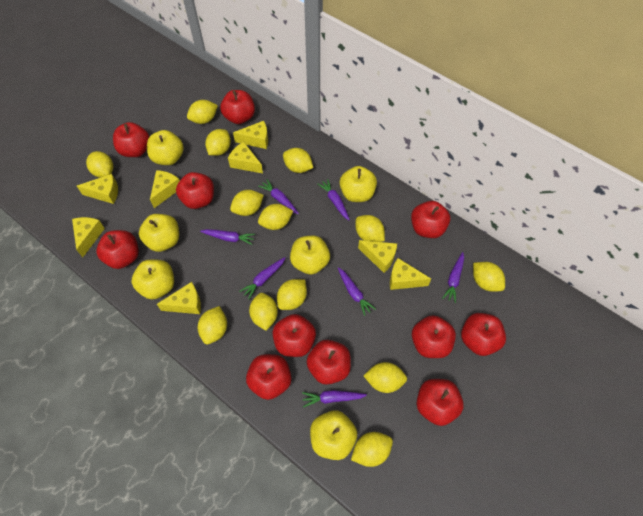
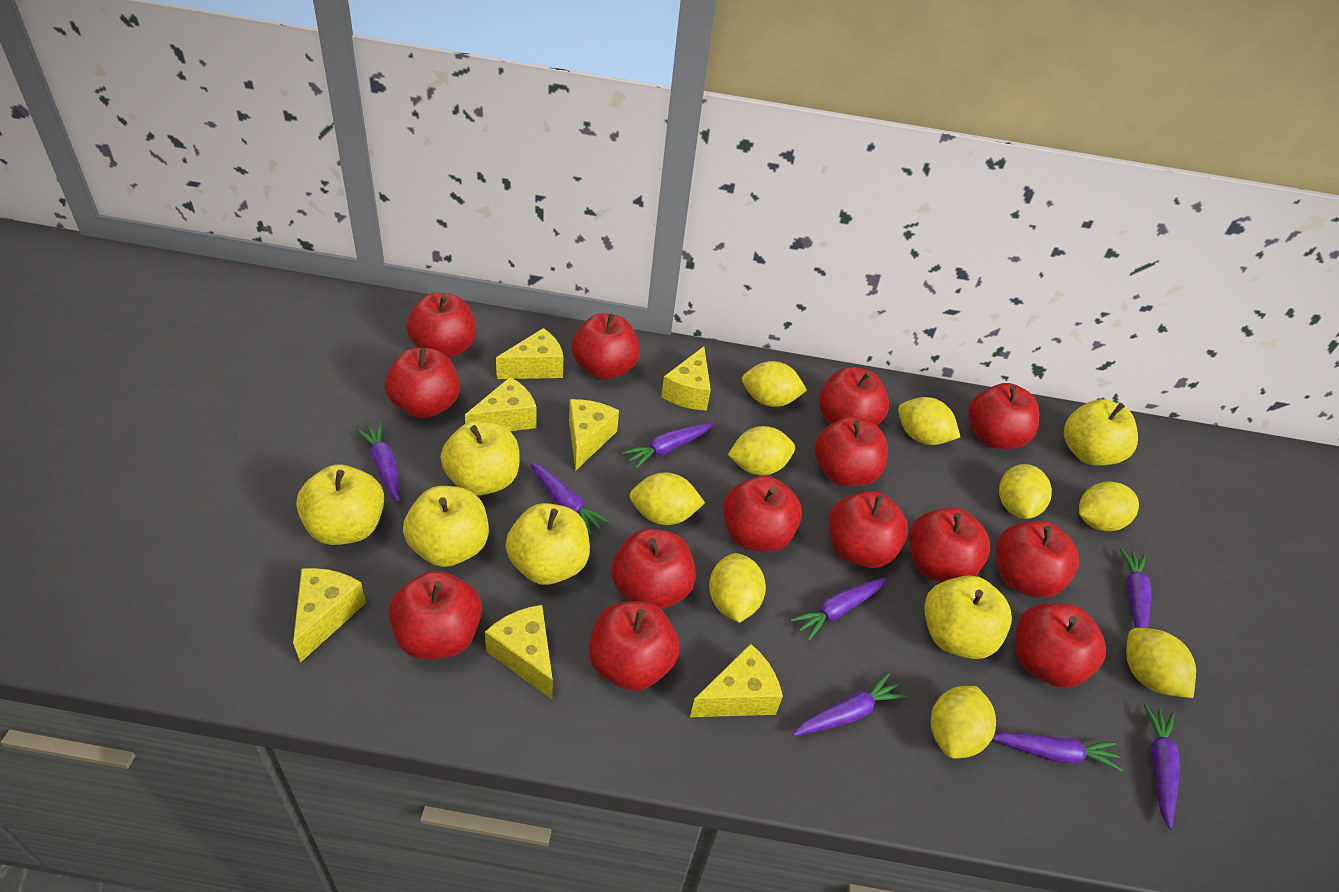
purple carrot: [200,229,255,245] [239,257,285,300] [258,179,299,214] [302,390,367,408] [318,179,350,220] [338,267,376,316] [442,252,464,303] = 7 -> [356,422,400,503] [530,462,611,536] [622,423,713,469] [790,578,886,641] [793,672,907,736] [992,732,1123,771] [1120,548,1152,628] [1144,704,1180,829] = 8
red apple: [97,230,139,269] [113,122,149,157] [176,172,214,209] [220,90,255,124] [246,354,291,400] [272,314,316,357] [307,340,351,385] [411,201,450,238] [412,315,456,358] [416,379,464,426] [461,313,506,356] = 11 -> [385,348,460,418] [388,570,482,659] [406,293,476,358] [572,313,640,380] [589,601,679,691] [611,528,696,609] [723,476,802,552] [815,416,888,487] [819,367,889,426] [829,491,908,568] [909,508,990,583] [968,383,1039,449] [995,521,1079,598] [1015,603,1106,688] = 14
yellow cheese: [72,217,105,257] [77,174,118,204] [150,170,180,208] [157,282,201,314] [228,142,263,173] [233,121,268,149] [358,240,397,273] [390,258,431,290] = 8 -> [293,568,366,663] [465,377,536,431] [485,605,553,699] [496,328,563,379] [569,399,619,471] [661,346,711,411] [690,643,783,717] = 7
yellow lemon: [86,151,113,178] [187,100,218,124] [198,306,227,344] [205,129,231,156] [230,190,264,216] [249,293,278,330] [258,204,293,230] [277,279,307,310] [283,148,313,173] [351,432,393,467] [356,215,385,242] [364,362,407,393] [473,262,505,292] = 13 -> [630,472,705,525] [709,553,766,623] [728,426,795,475] [742,361,807,407] [898,397,960,445] [931,686,996,759] [999,464,1052,519] [1079,481,1139,531] [1126,628,1196,698] = 9

